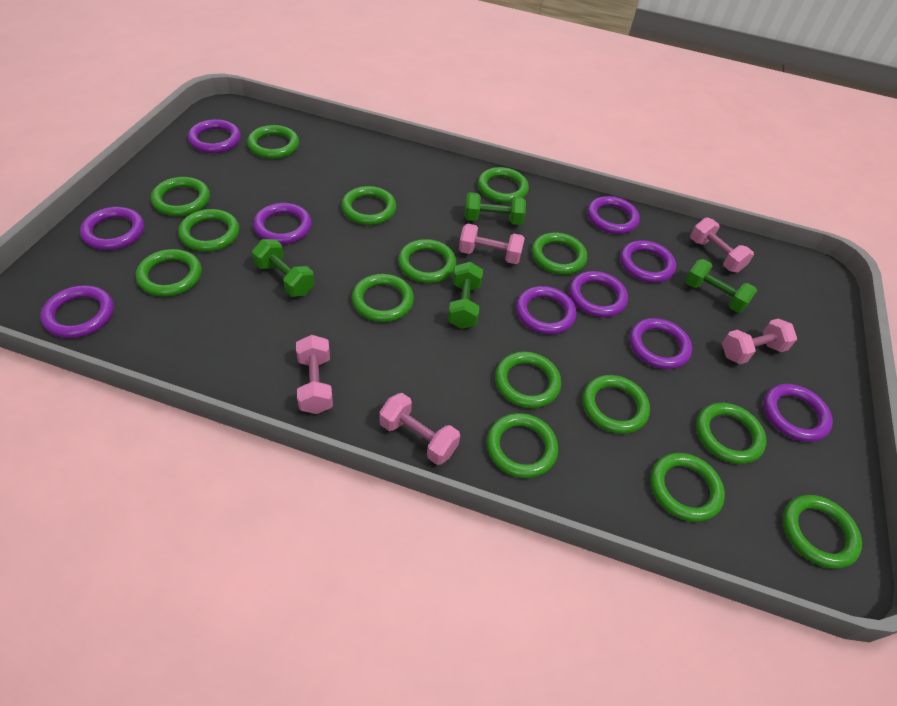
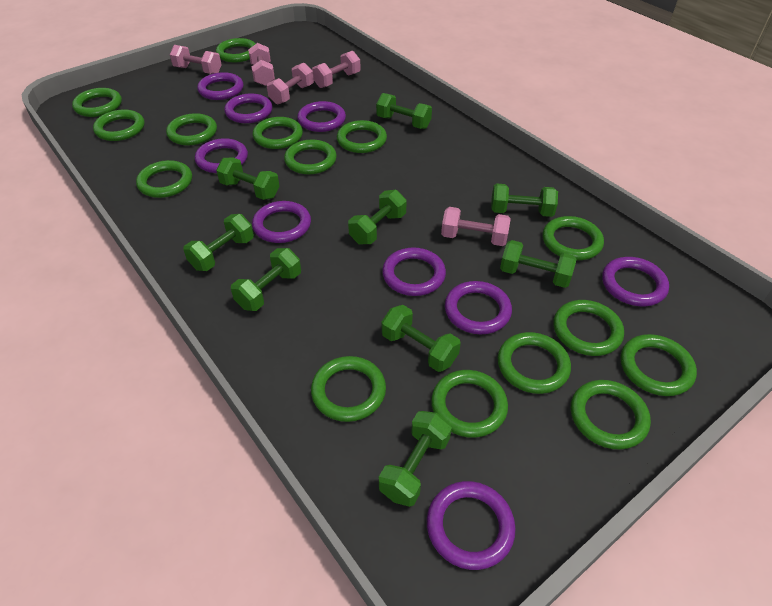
green dumbbell: [252,239,314,297] [448,262,483,329] [465,192,526,225] [685,259,757,313] = 4 -> [183,214,254,271] [216,157,280,200] [231,248,301,311] [348,190,407,244] [376,93,432,129] [379,411,452,507] [382,305,461,372] [491,183,558,217] [500,240,576,288] = 9
purple ring: [40,285,114,338] [80,207,144,250] [188,119,241,153] [253,203,312,244] [516,286,576,334] [569,271,628,317] [587,196,640,234] [620,240,676,283] [629,318,692,369] [763,384,833,442] = 10 -> [195,138,248,173] [197,72,243,100] [224,94,272,123] [252,201,311,243] [297,101,346,132] [382,247,446,296] [427,481,516,570] [445,281,512,334] [602,257,669,306] = 9

